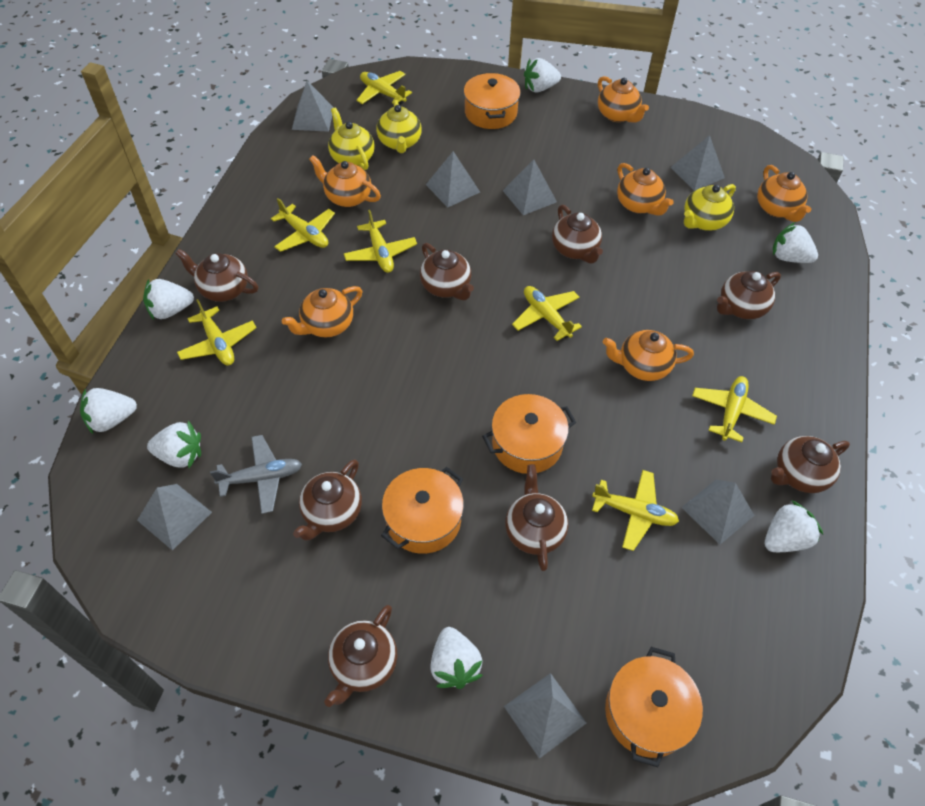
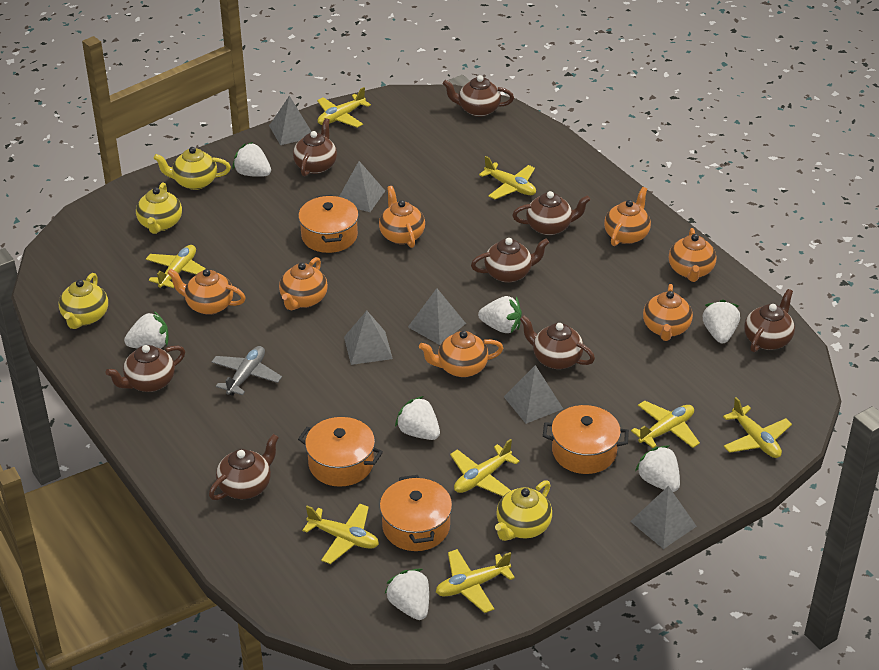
grey pyramid: [137,484,212,551] [292,81,334,132] [426,151,480,208] [503,159,557,215] [504,673,586,759] [671,135,725,191] [681,480,755,545] = 7 -> [269,96,312,145] [339,161,385,212] [344,311,393,365] [408,288,466,345] [504,365,563,424] [630,486,697,549] = 6
orange teapot: [282,286,362,338] [309,155,381,207] [598,76,649,123] [603,330,694,381] [617,163,674,216] [757,165,811,222] = 6 -> [167,268,246,315] [279,257,328,310] [379,186,425,248] [419,331,503,377] [604,187,651,246] [643,284,693,341] [669,228,717,282] = 7
yellow plane: [177,299,257,366] [271,198,335,252] [344,210,417,273] [356,71,412,105] [512,286,582,341] [592,470,679,551] [692,376,777,442] = 7 -> [146,245,206,289] [302,503,379,564] [317,87,371,128] [436,549,515,613] [450,439,520,496] [479,156,536,199] [631,401,700,448] [723,397,792,458] = 8
yellow teapot: [328,107,375,170] [376,100,422,153] [684,184,736,231] = 3 -> [59,273,108,329] [136,182,182,234] [153,147,231,190] [495,480,552,541] = 4

